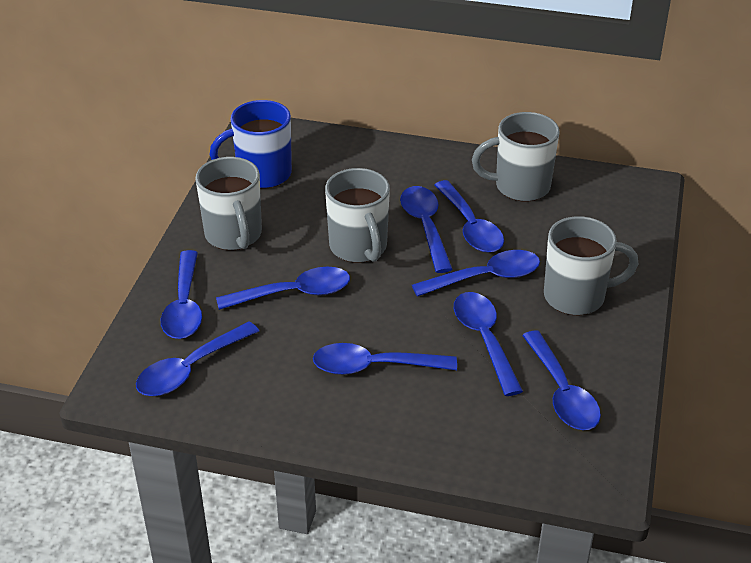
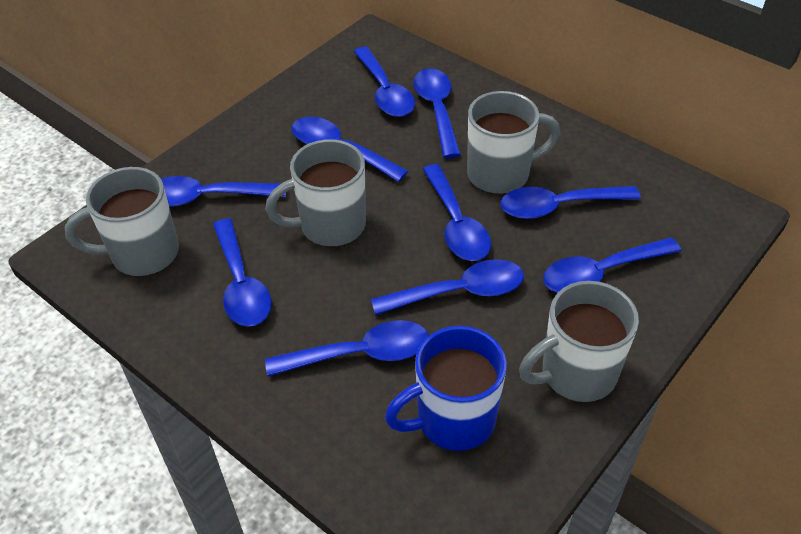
blue spoon: [136,321,259,396] [161,250,202,339] [216,267,350,310] [313,343,457,375] [400,186,453,273] [412,250,540,297] [435,180,504,253] [454,292,523,396] [522,331,601,430] = 9 -> [161,176,286,207] [213,218,272,327] [265,320,429,377] [291,117,408,182] [354,47,415,117] [371,259,524,315] [413,68,461,158] [423,164,491,261] [500,186,641,219] [543,238,681,293] = 10

